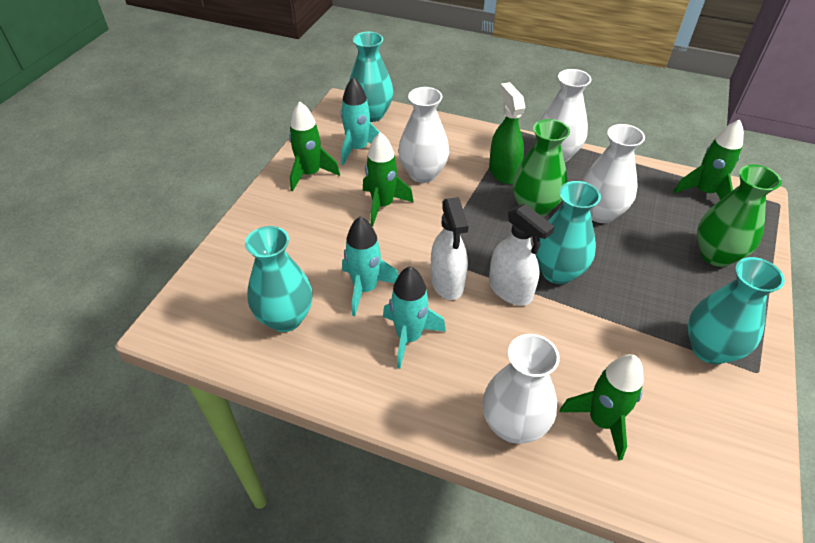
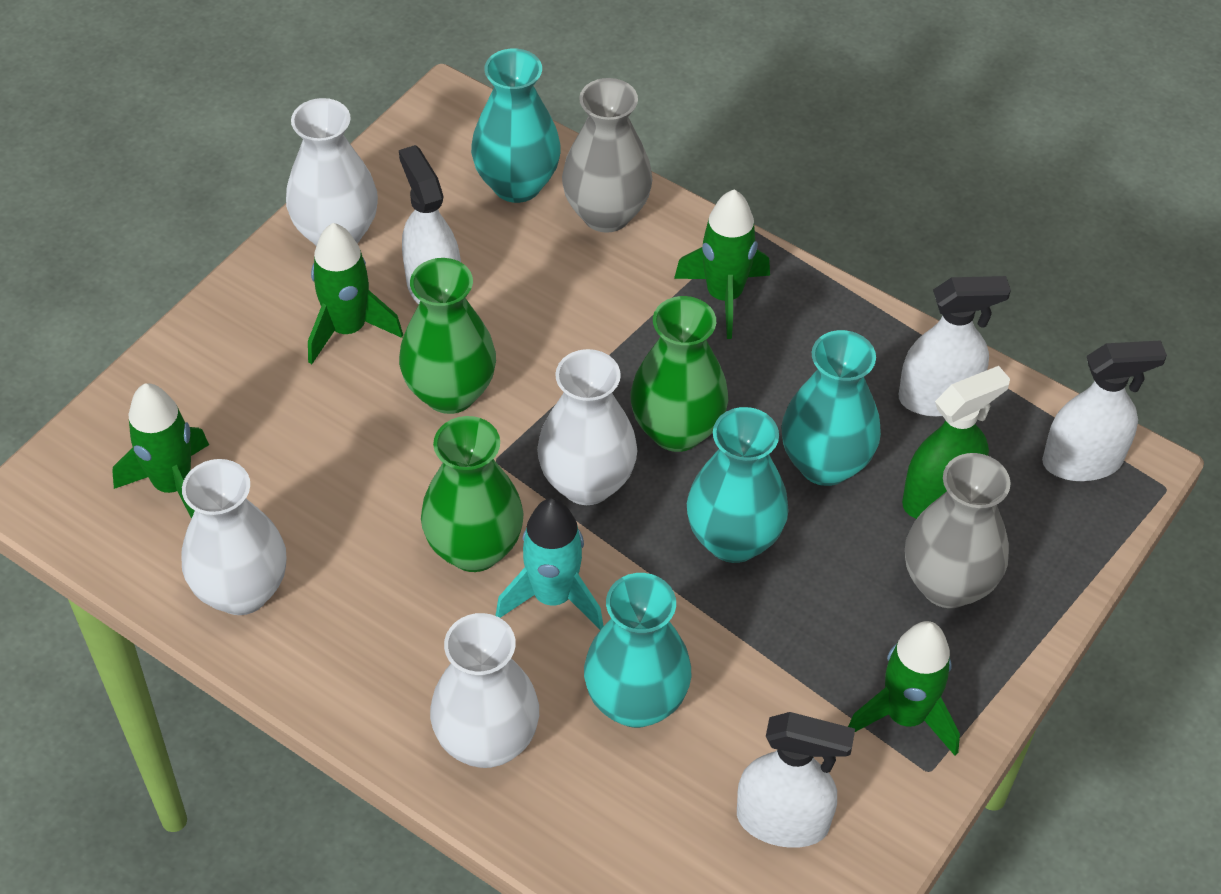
green vase: [513,119,570,217] [697,165,782,267] = 2 -> [399,258,496,414] [421,416,523,572] [630,296,728,452] = 3
grey vase: none = 0 -> [562,78,652,233] [905,453,1011,608] = 2
turquoise rocket: [341,77,380,165] [342,216,399,316] [383,266,446,369] = 3 -> [496,498,603,630] = 1
white spray bottle: [431,197,469,300] [489,204,555,306] = 2 -> [399,145,461,305] [737,712,855,848] [899,276,1011,417] [1042,340,1167,481] = 4

